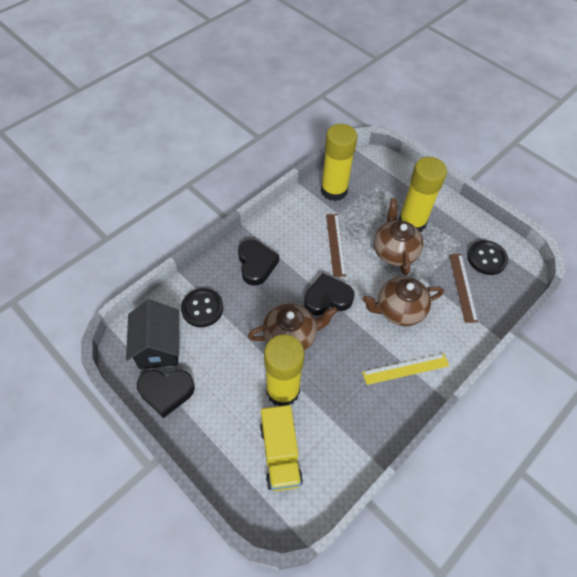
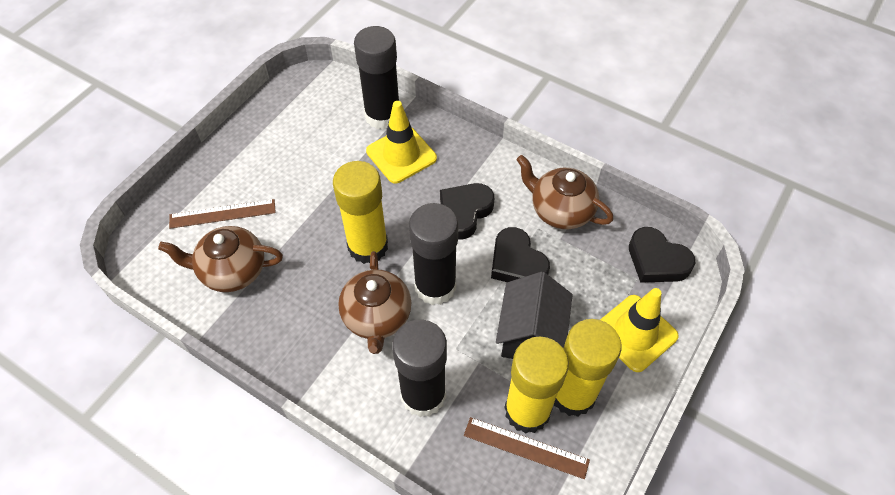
black button: [181,288,223,327] [467,240,508,275] = 2 -> none = 0
black glue stick: none = 0 -> [354,26,399,130] [392,320,447,417] [409,203,458,305] = 3
yellow ruler: [362,353,449,385] = 1 -> none = 0
yellow traffic cone: none = 0 -> [366,101,437,184] [600,288,679,372] = 2
yellow truck: [260,405,303,491] = 1 -> none = 0

